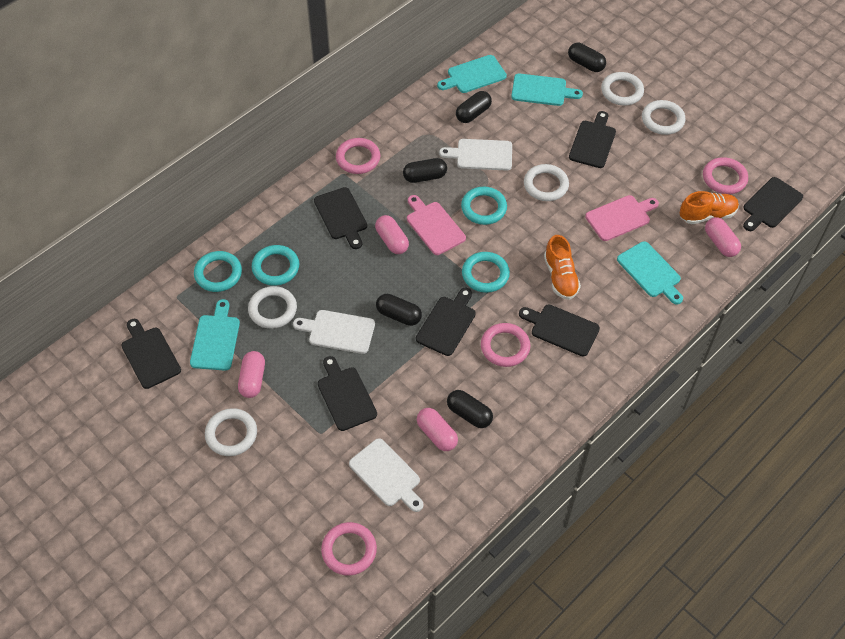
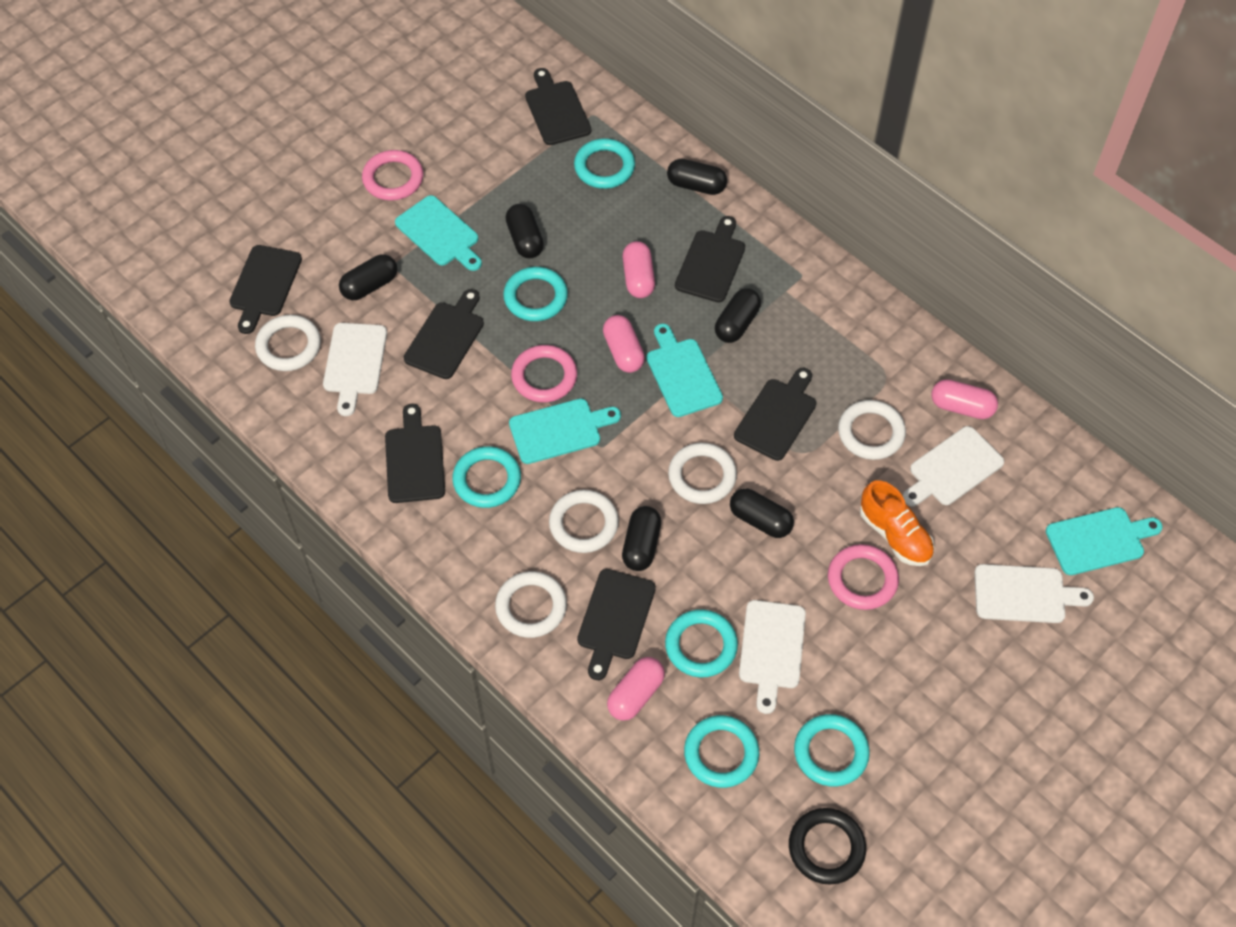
black capsule: [376,294,422,326] [403,158,447,183] [447,390,493,428] [456,91,492,123] [568,43,606,72] = 5 -> [339,254,397,300] [505,204,544,258] [622,506,661,571] [667,159,727,195] [715,288,761,343] [730,488,794,538] = 6
black ring: none = 0 -> [789,808,866,885] = 1
orange shoe: [544,235,581,300] [680,191,739,224] = 2 -> [860,480,935,566] = 1
pink cutting board: [407,195,466,255] [585,195,659,241] = 2 -> none = 0
pink ring: [321,522,377,576] [336,138,380,174] [481,323,530,367] [703,157,748,194] = 4 -> [362,150,423,201] [511,345,577,402] [828,544,899,610] = 3
turquoise ring: [194,251,242,292] [252,245,299,286] [461,187,507,225] [462,252,510,293] = 4 -> [452,446,521,508] [503,267,568,321] [574,138,635,189] [665,609,738,678] [684,715,759,788] [794,714,870,787] = 6
white cutting board: [293,310,375,354] [349,438,424,512] [439,139,512,171] = 3 -> [323,323,387,416] [739,600,806,714] [903,426,1004,507] [974,564,1094,623] = 4

